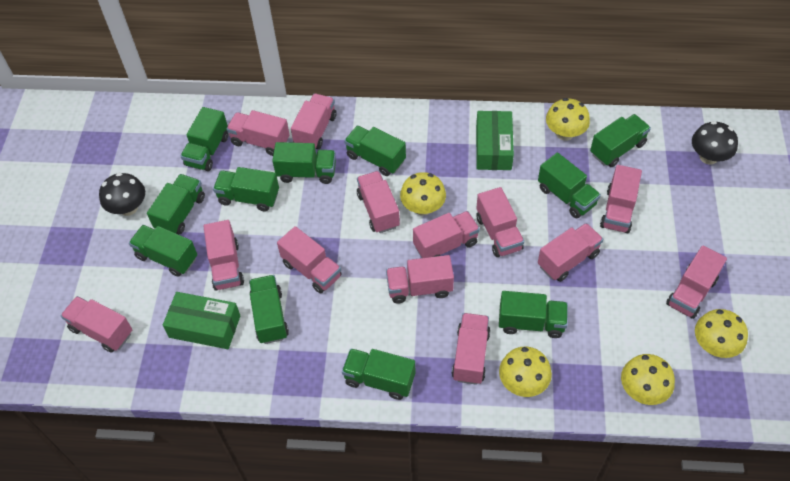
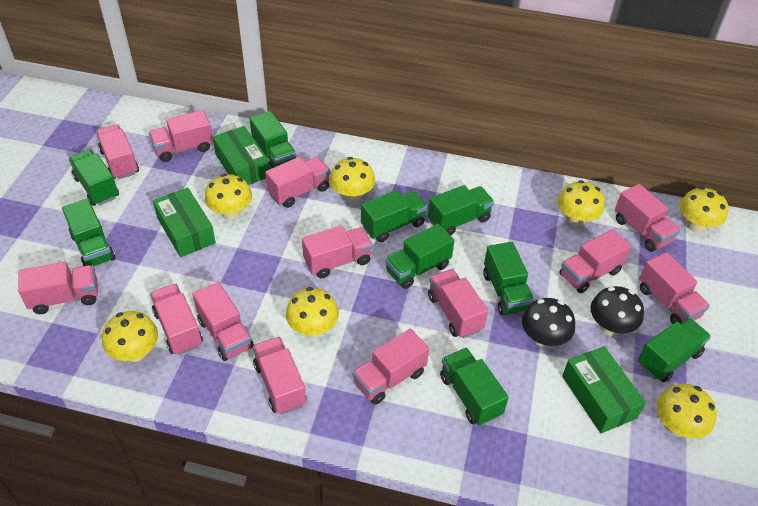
green box: [163,292,240,349] [476,111,514,170] = 2 -> [153,188,216,257] [213,126,269,185] [562,346,646,433] = 3
green truck: [129,225,197,277] [147,174,205,235] [181,107,228,171] [213,167,279,212] [249,275,289,344] [272,142,336,184] [342,348,415,400] [344,126,406,176] [499,291,568,338] [538,153,601,219] [590,114,651,167] = 11 -> [62,198,115,266] [68,149,119,206] [250,111,297,169] [361,190,427,242] [385,224,454,289] [428,185,494,235] [440,348,509,426] [483,242,534,315] [638,318,711,382] = 9
yellow mushroom: [400,172,446,216] [499,346,552,397] [546,98,590,141] [621,354,675,405] [695,309,748,358] = 5 -> [102,311,158,362] [205,174,252,220] [286,287,339,338] [330,157,375,202] [558,180,605,226] [657,384,717,439] [680,187,728,233] = 7

